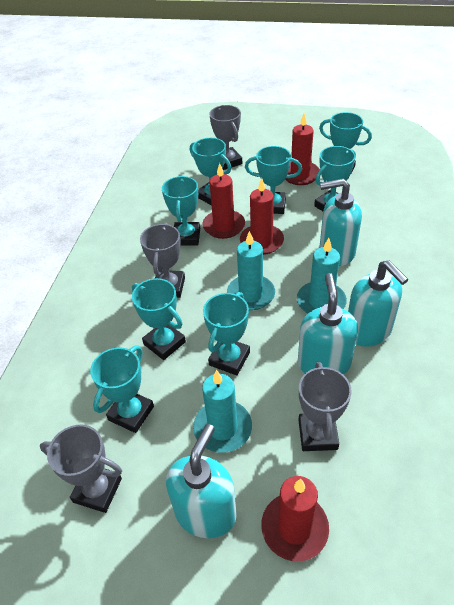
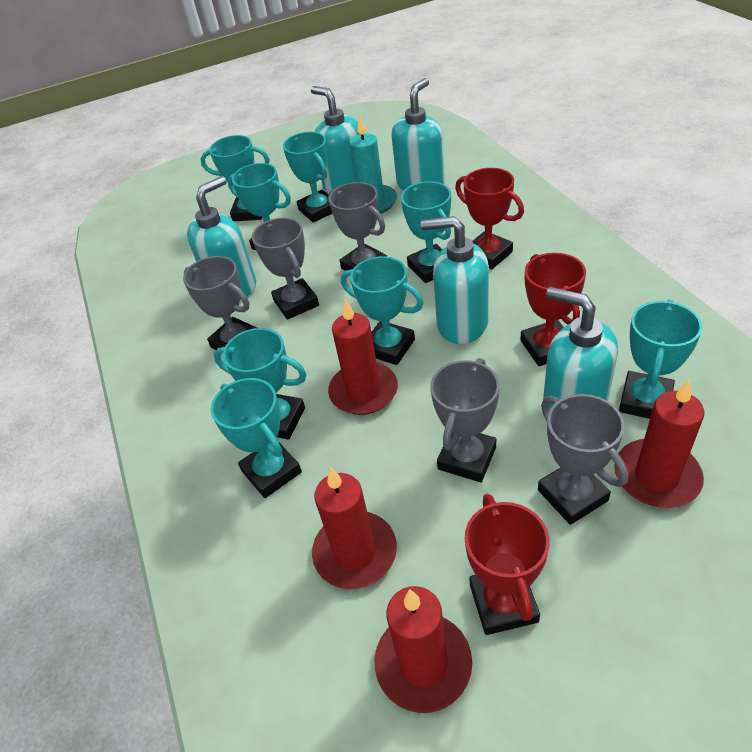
grey trophy: [40,425,122,513] [140,223,185,298] [209,105,242,170] [298,362,352,451] = 4 -> [183,256,257,350] [252,218,319,320] [328,182,387,271] [430,358,500,482] [538,394,628,525] = 5
red trophy: none = 0 -> [455,168,524,269] [465,494,550,635] [520,253,586,366] = 3
turquoise candle: [193,370,252,453] [227,231,275,310] [297,238,347,314] = 3 -> [349,116,397,214] = 1
turquoise soap dispenser: [166,424,237,538] [298,273,358,375] [320,179,362,266] [348,260,409,347] = 4 -> [187,176,256,299] [311,86,359,194] [391,78,445,191] [421,216,489,344] [543,287,618,409] = 5

